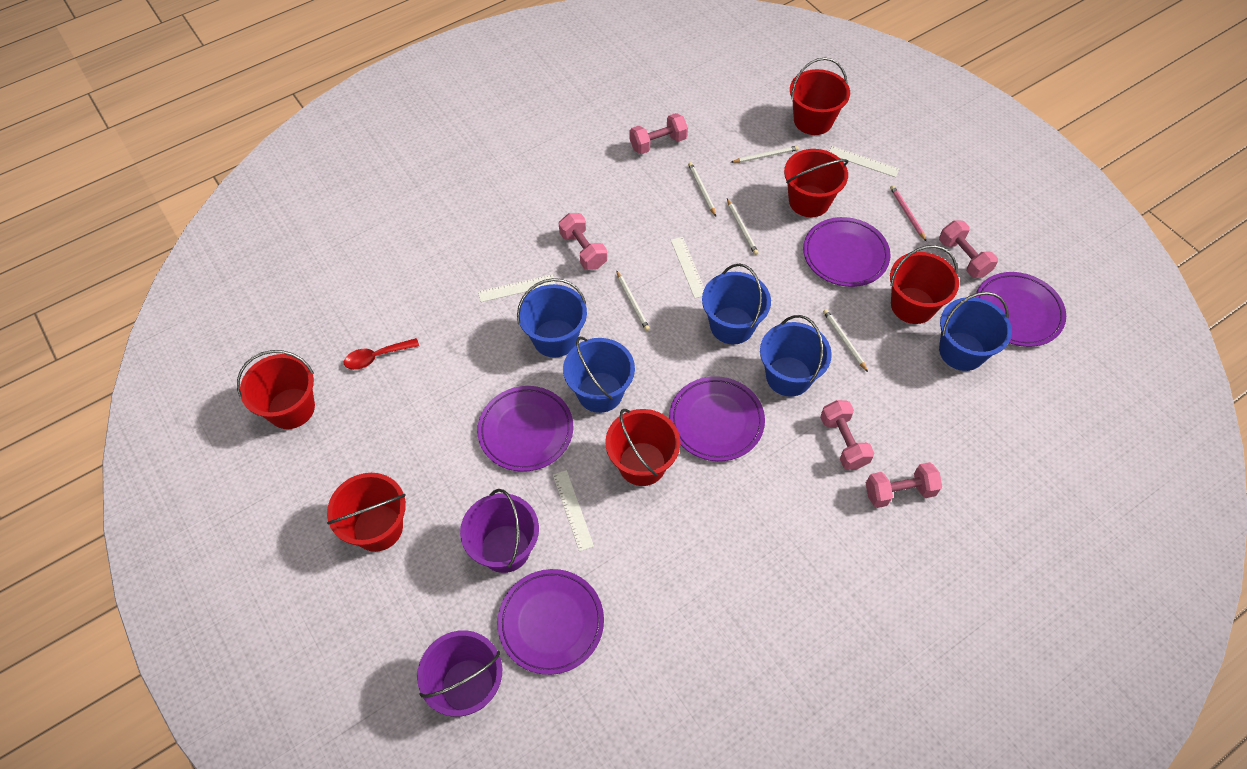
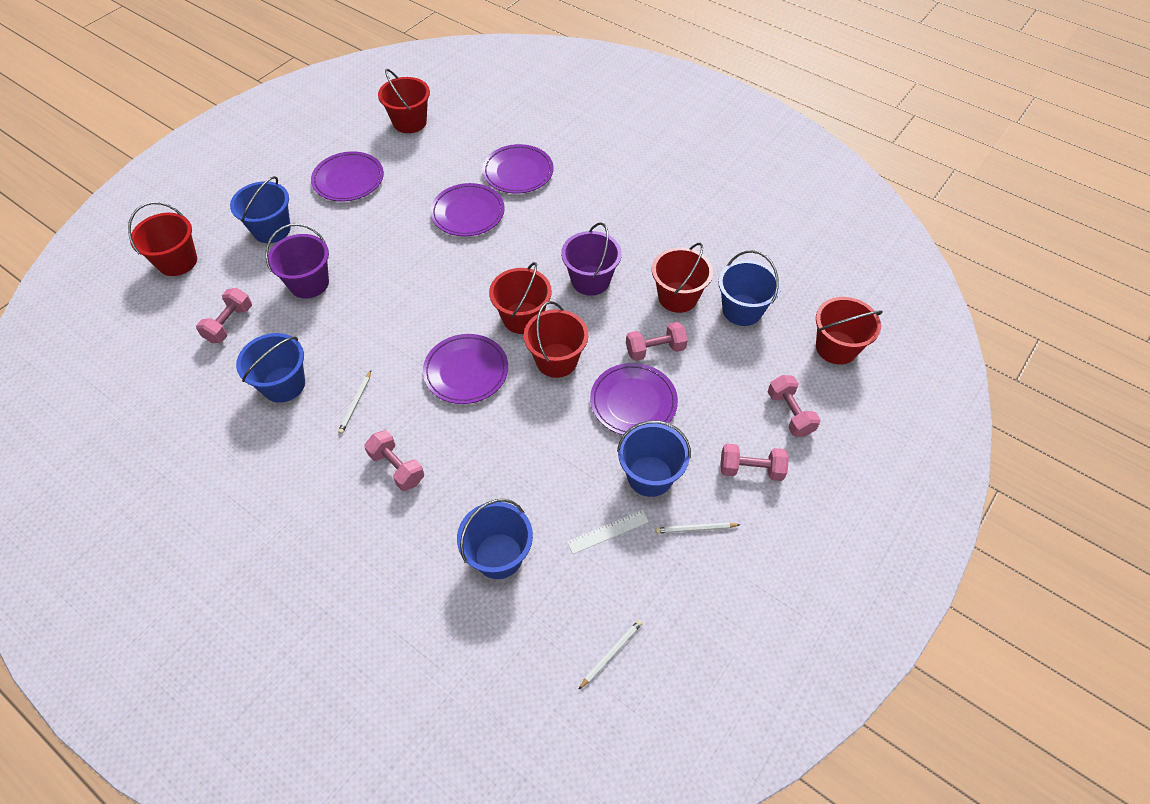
pink pencil: [890,185,927,242] = 1 -> none = 0
red spoon: [344,338,419,370] = 1 -> none = 0
white pencil: [616,270,650,331] [688,162,716,216] [727,199,758,255] [731,146,799,163] [823,309,868,372] = 5 -> [338,371,371,434] [578,620,643,690] [656,523,740,533] = 3
white ruler: [478,274,555,302] [553,470,594,551] [671,237,704,298] [829,146,899,177] = 4 -> [567,510,649,554] = 1

